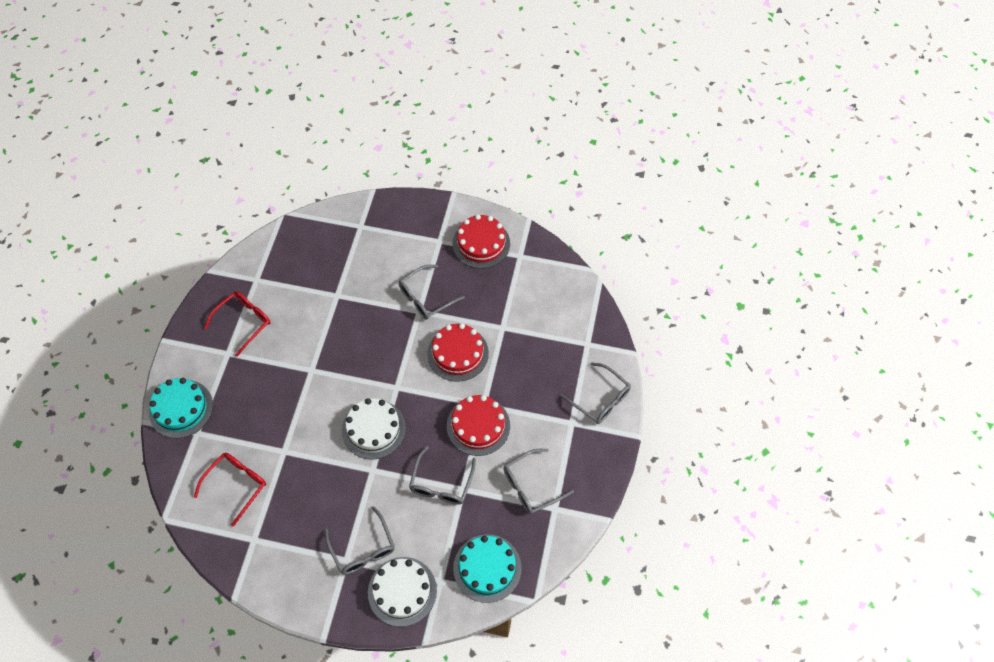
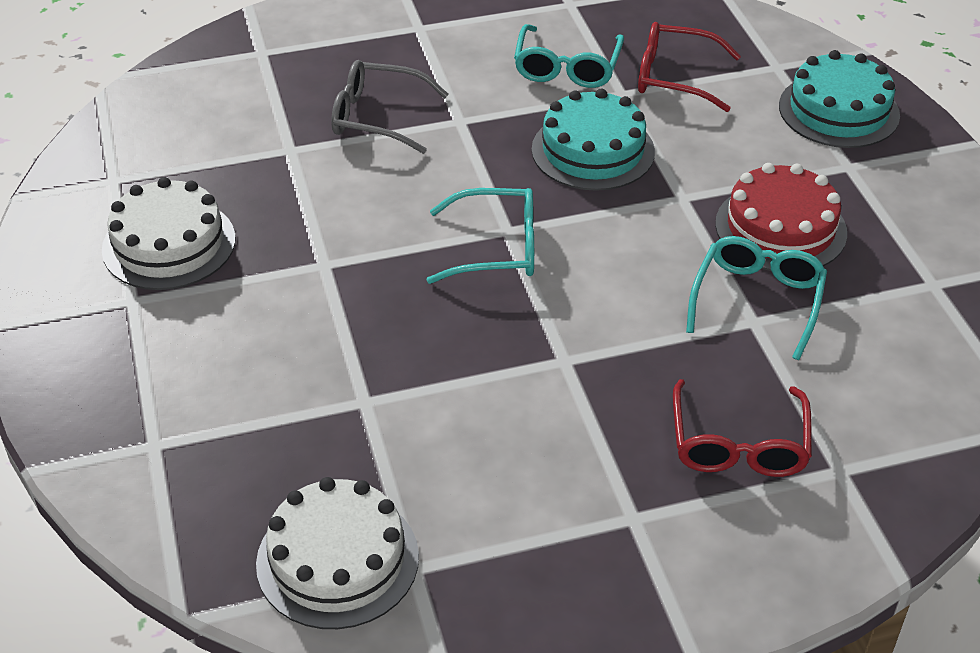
grey glasses: [325,506,395,575] [399,265,465,320] [409,446,476,505] [503,449,574,514] [560,362,631,424] = 5 -> [331,60,449,154] = 1
red cake: [427,323,489,382] [447,395,510,456] [453,214,510,269] = 3 -> [715,163,847,271] = 1
turquoise glasses: none = 0 -> [427,188,534,284] [514,24,624,88] [686,236,827,360] = 3

